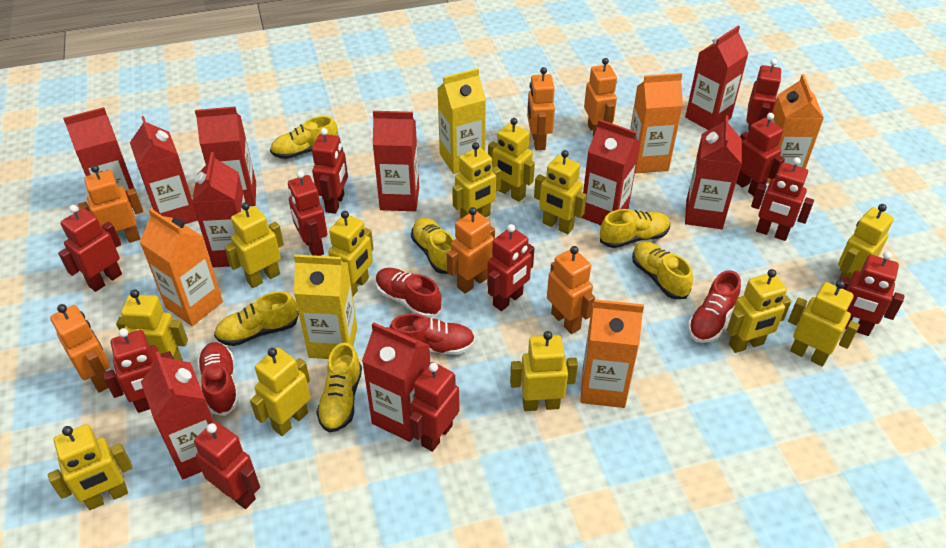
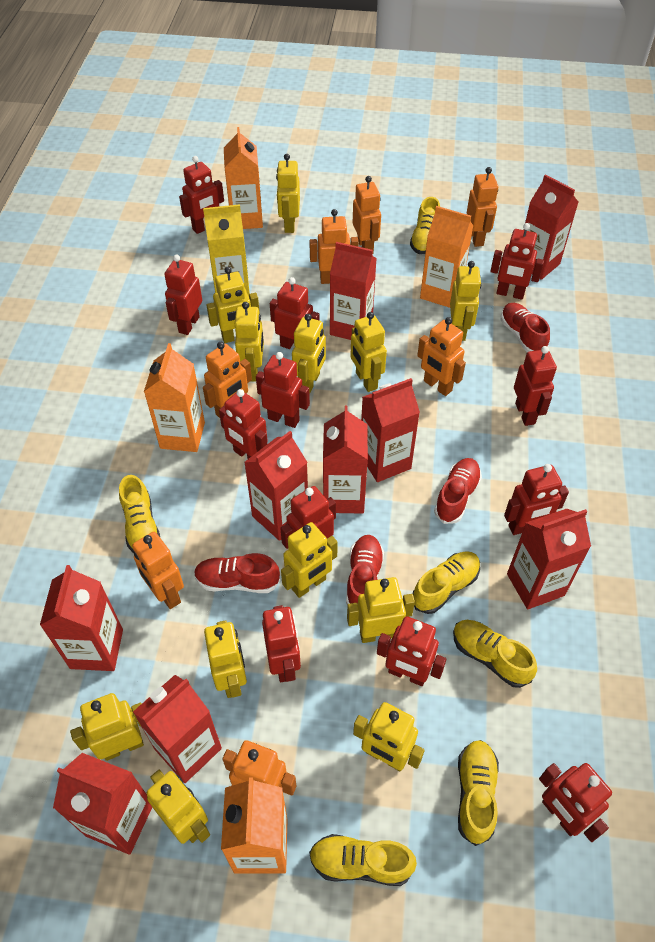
orange robot: [50,304,110,393] [78,165,143,246] [446,207,495,294] [527,67,555,150] [547,246,595,334] [584,58,617,137] = 6 -> [132,532,184,609] [203,342,252,418] [222,740,296,796] [309,209,359,284] [353,176,381,254] [417,317,466,396] [467,167,498,247] = 7
red carton: [63,107,134,208] [130,116,198,224] [141,351,214,479] [192,152,246,267] [195,107,256,206] [362,322,430,442] [373,111,419,211] [581,119,640,225] [685,26,749,130] [685,115,742,229] = 10 -> [40,565,123,671] [53,753,152,855] [133,675,222,783] [244,431,308,541] [323,406,368,514] [330,242,377,340] [361,378,420,482] [507,509,591,609] [524,175,578,280] = 9
red robot: [58,205,122,292] [103,328,173,413] [194,421,260,509] [288,171,327,256] [312,128,348,214] [409,362,460,452] [487,224,534,311] [736,113,785,196] [746,59,781,130] [751,157,814,241] [839,251,904,336] = 11 -> [164,255,202,335] [179,156,224,234] [219,389,268,459] [256,352,310,428] [262,605,301,682] [270,277,319,349] [280,486,336,549] [377,616,446,686] [490,223,544,300] [504,464,569,535] [514,346,557,426] [539,763,612,842] = 12
yellow carton: [294,254,357,359] [437,68,486,174] = 2 -> [203,204,250,296] = 1

